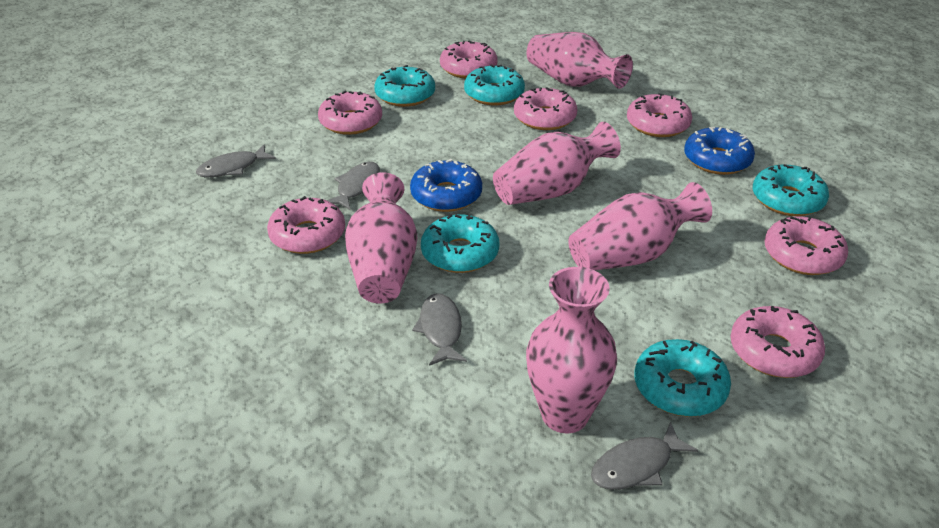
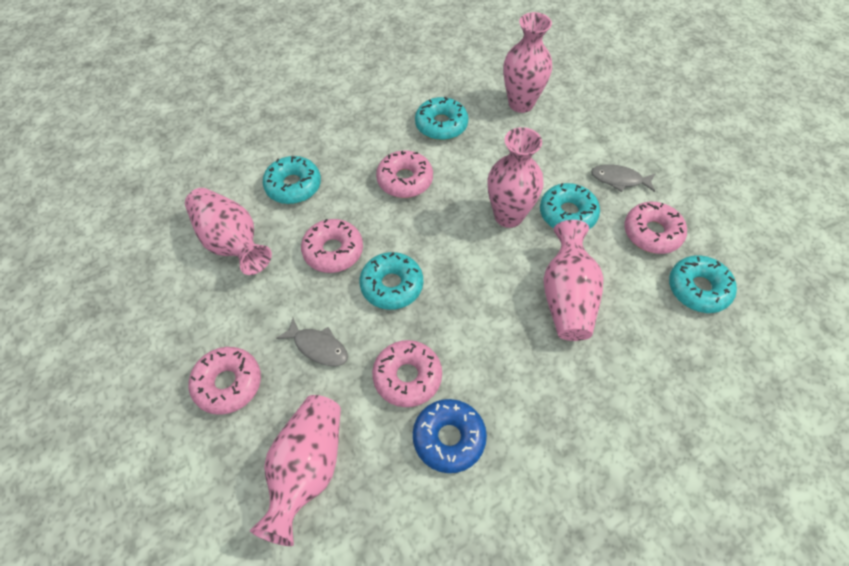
blue donut: [410,159,482,212] [684,127,755,175] = 2 -> [413,399,487,473] = 1
grey fish: [196,145,276,177] [326,162,380,210] [412,293,467,366] [591,422,698,490] = 4 -> [276,318,348,366] [591,164,656,192] = 2
pink donut: [267,196,345,254] [318,90,382,135] [440,41,498,78] [514,87,577,130] [627,93,692,137] [731,306,825,378] [764,216,848,275] = 7 -> [188,347,261,415] [301,219,363,273] [372,340,442,407] [376,151,433,198] [624,202,687,254] = 5

